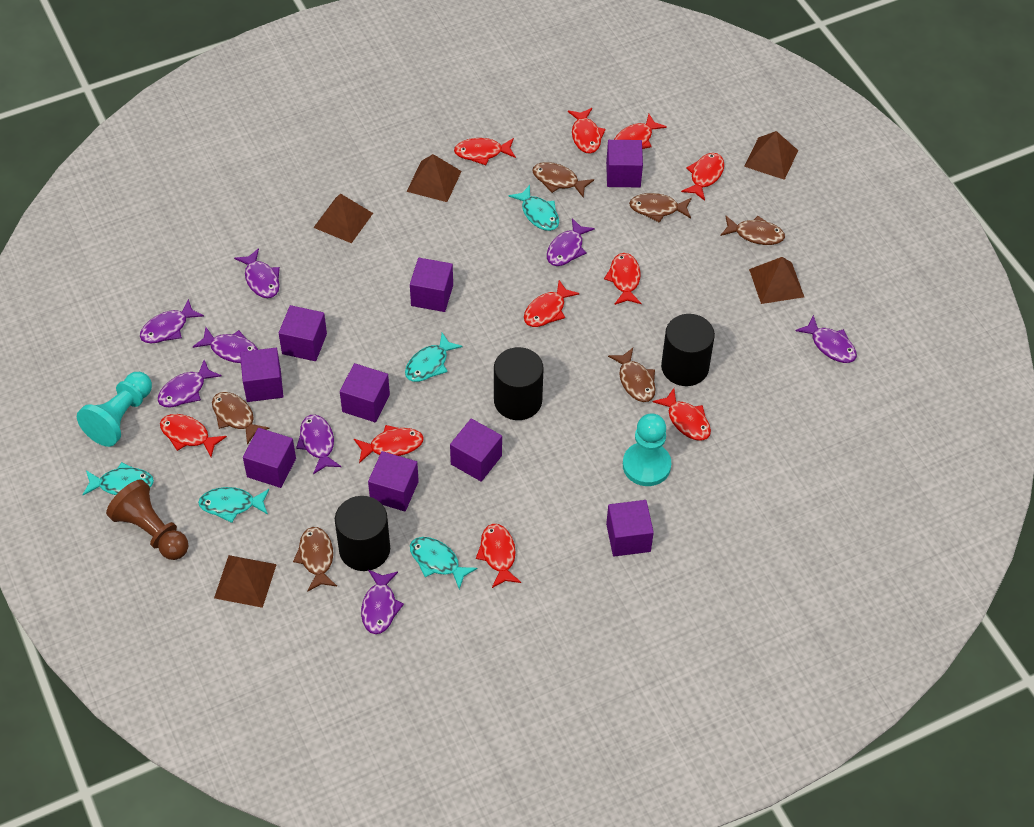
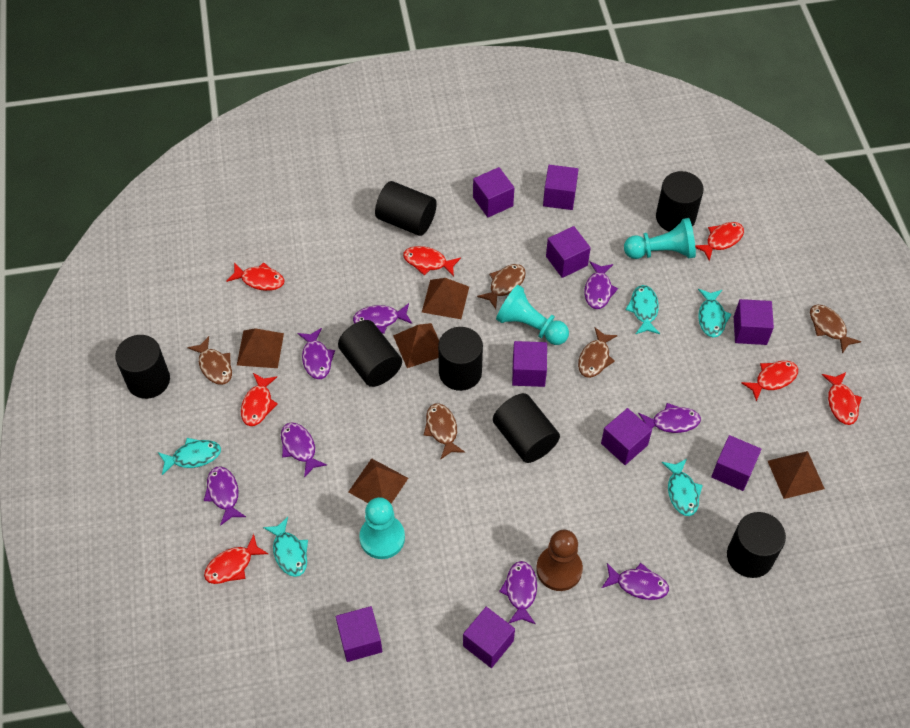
black cylinder: [335,496,390,571] [494,347,543,420] [661,314,715,386] = 3 -> [115,335,170,399] [338,320,402,387] [375,181,437,236] [438,327,483,391] [493,393,560,463] [656,171,704,232] [727,512,786,578] = 7
brown fish: [212,392,270,445] [293,527,337,592] [532,162,594,198] [608,348,656,402] [629,193,692,223] [720,216,785,245] = 6 -> [187,336,232,385] [424,403,465,459] [477,264,526,309] [578,327,618,378] [810,305,861,354] = 5
red fish: [160,414,227,457] [354,425,424,463] [454,138,516,165] [476,524,521,588] [524,280,579,327] [568,108,606,154] [604,253,641,305] [614,114,667,149] [653,388,711,441] [681,153,724,201] = 10 -> [204,534,268,584] [226,262,284,291] [241,373,278,426] [403,246,461,277] [695,222,744,261] [741,361,798,402] [822,372,862,425] = 7
turquoise pawn: [77,372,152,447] [623,414,671,486] = 2 -> [359,497,405,559] [496,285,569,345] [624,218,696,259] = 3

